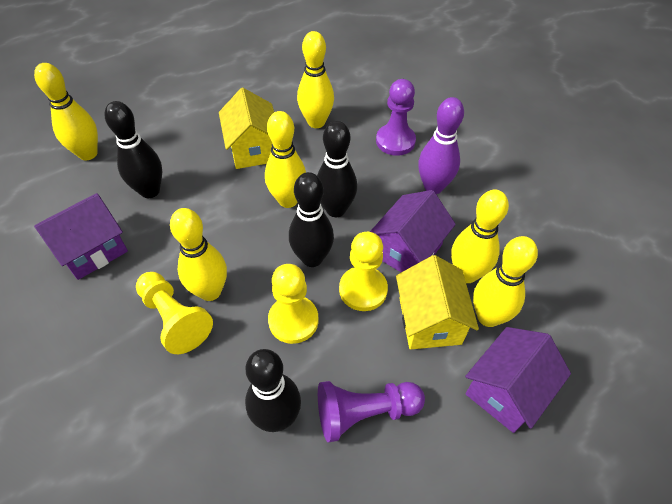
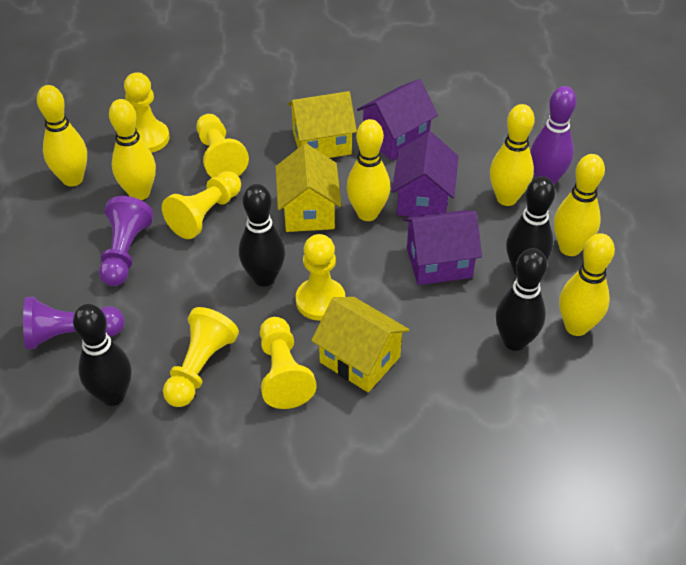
yellow house: [219,88,274,169] [396,255,479,350] = 2 -> [276,144,341,232] [287,91,357,158] [311,297,410,392] = 3
yellow pawn: [136,272,213,354] [268,264,318,344] [339,232,388,311] = 3 -> [124,72,170,153] [162,171,241,239] [163,307,239,407] [196,114,249,178] [260,317,317,409] [296,234,346,321] = 6

